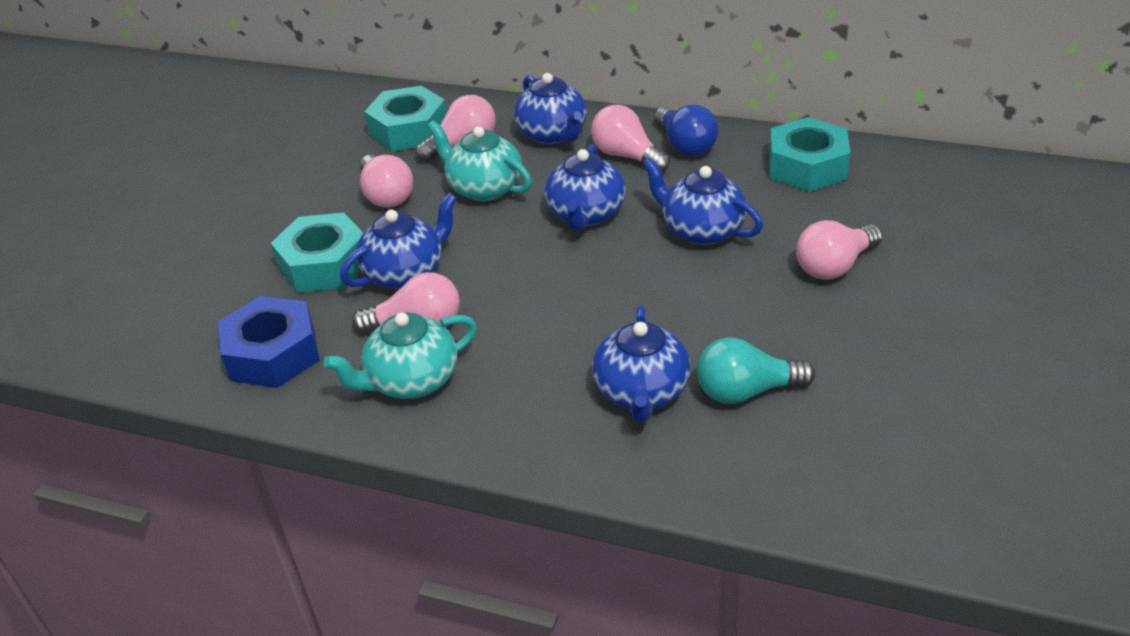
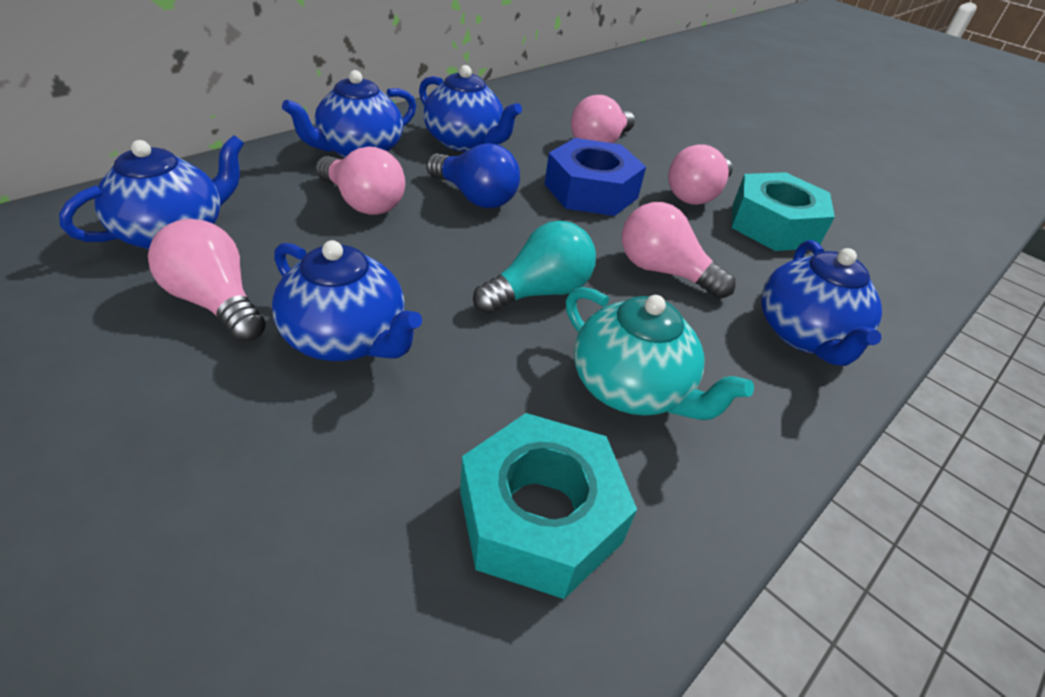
turquoise nut: [271,213,363,293] [365,86,447,152] [769,117,850,192] = 3 -> [460,413,637,599] [732,172,835,251] = 2
turquoise teapot: [323,312,477,399] [427,120,532,201] = 2 -> [566,287,754,420] = 1

